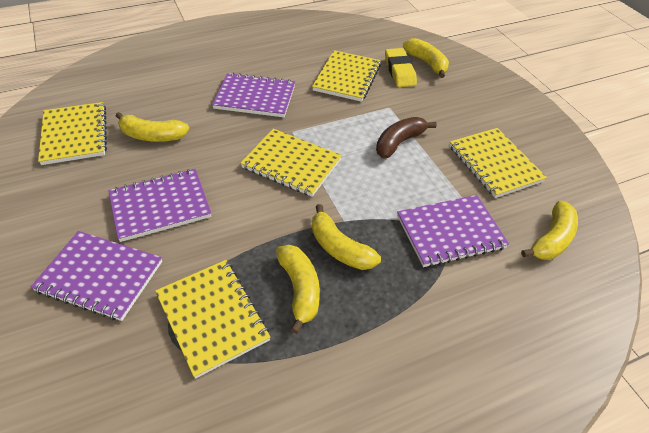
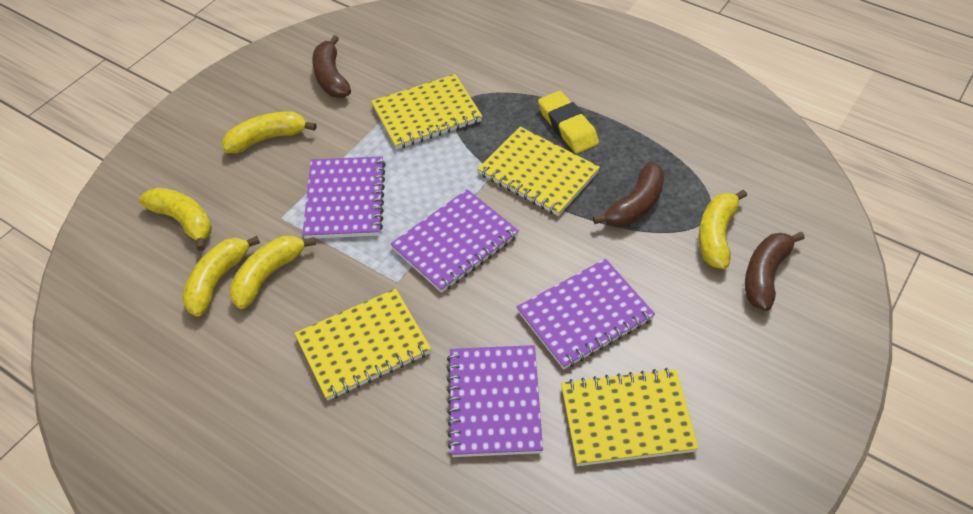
brown banana: [376,117,437,158] = 1 -> [312,35,351,98] [593,162,664,227] [745,232,805,311] = 3
yellow notebook: [38,102,107,165] [155,260,271,379] [240,129,342,197] [312,50,381,102] [450,128,547,198] = 5 -> [294,289,431,401] [371,74,483,149] [478,127,600,216] [561,368,699,466] = 4

